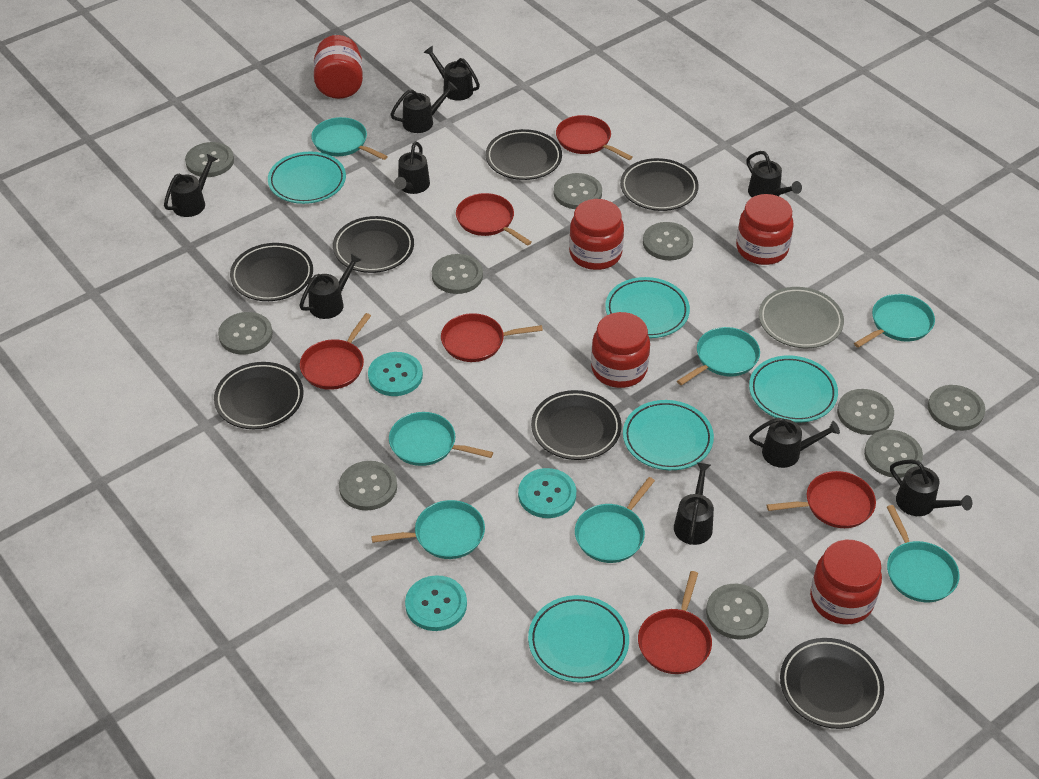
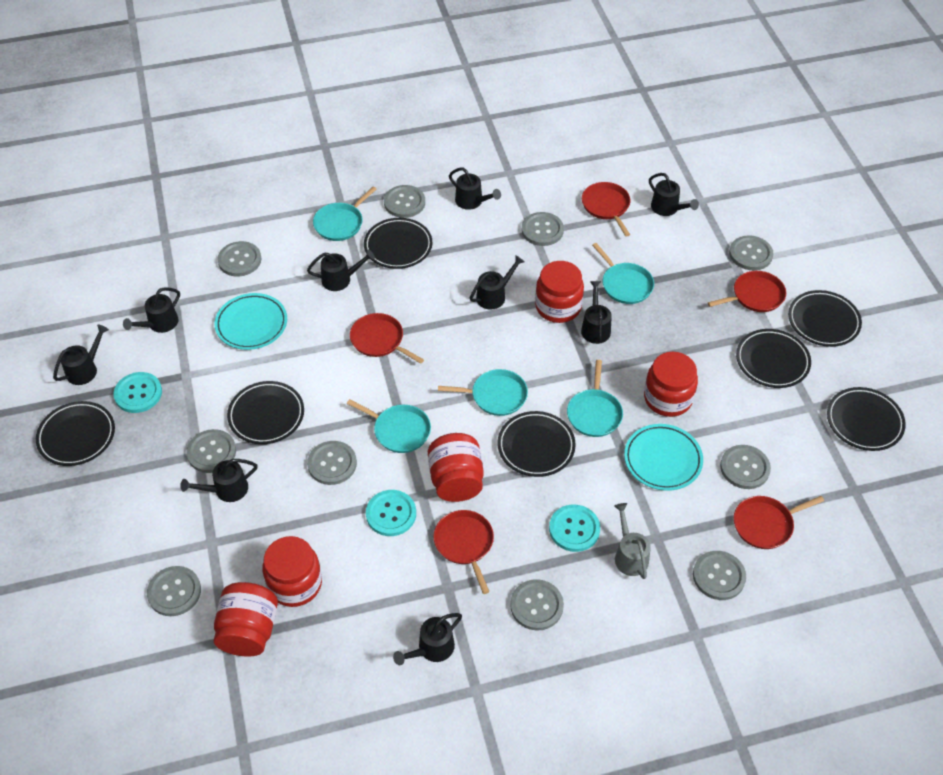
grey plate: [759,287,844,348] = 1 -> none = 0
grey watering can: none = 0 -> [614,503,651,579] = 1
red pan: [300,313,371,390] [441,313,543,362] [456,193,532,246] [556,115,633,160] [638,571,712,674] [767,471,876,528] = 6 -> [350,313,424,364] [434,510,494,594] [582,182,630,237] [708,271,786,312] [734,496,824,549] = 5
turquoise pan: [311,117,388,160] [371,500,485,559] [389,412,493,466] [575,477,655,563] [677,327,760,385] [854,294,935,348] [887,505,959,602] = 7 -> [313,186,376,241] [347,399,431,453] [438,369,528,416] [567,360,623,437] [592,243,654,304] = 5
turquoise plate: [268,151,346,204] [528,595,629,683] [605,277,690,338] [623,400,714,470] [749,355,838,422] = 5 -> [215,293,287,350] [624,424,703,491] = 2

